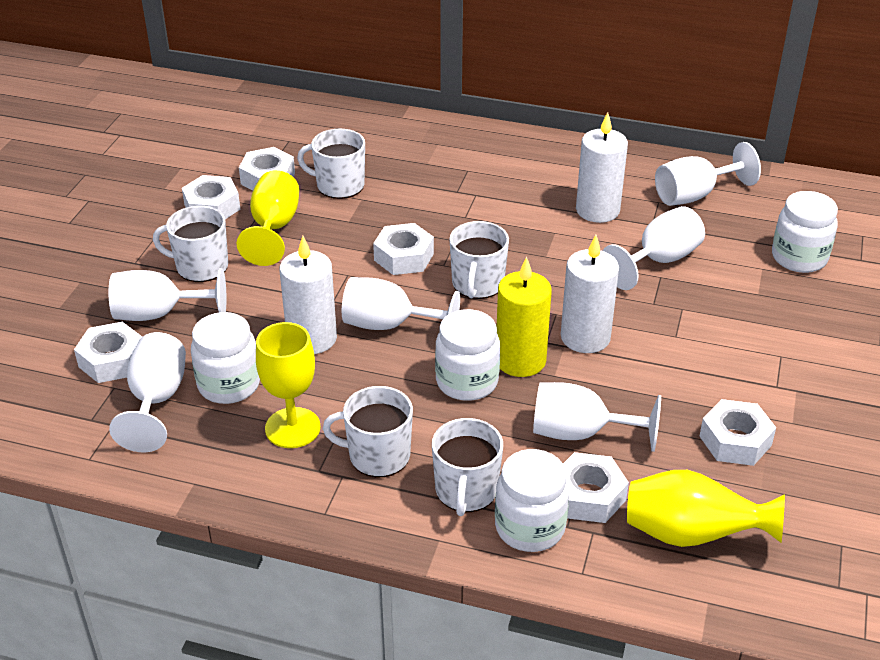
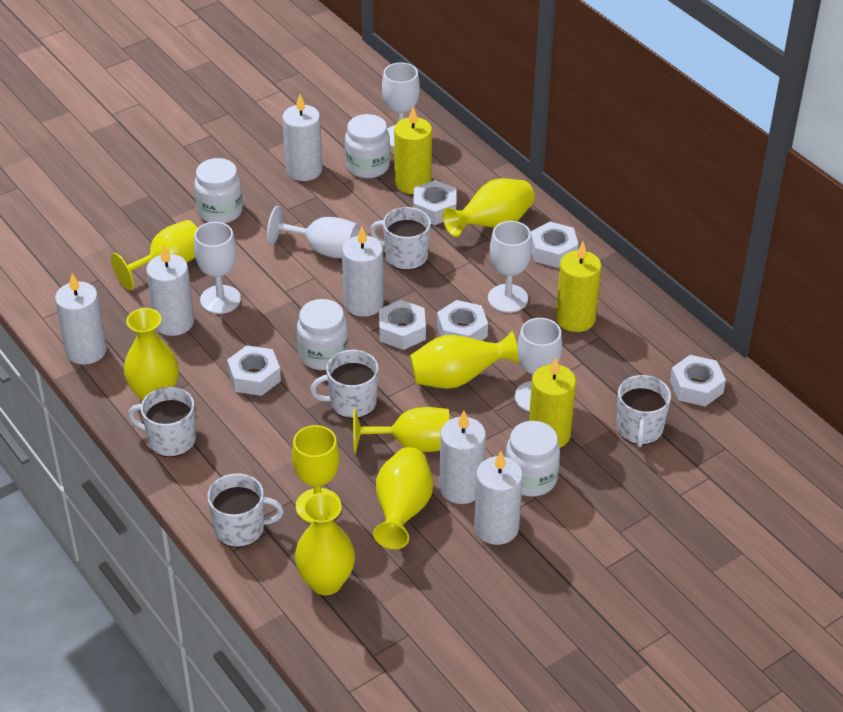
white candle: [279,236,337,354] [561,235,619,353] [576,112,628,223] = 3 -> [55,273,107,365] [146,245,194,336] [282,94,322,181] [342,227,384,317] [439,411,486,504] [474,451,523,545] = 6
white goblet: [109,268,226,321] [109,332,186,452] [342,277,460,330] [533,382,661,452] [602,206,705,290] [655,142,761,206] = 6 -> [194,222,241,314] [267,206,360,259] [382,62,420,147] [488,221,532,313] [515,318,562,412] = 5
yellow candle: [497,257,552,377] = 1 -> [394,107,432,194] [529,358,576,448] [556,242,601,332] = 3
yellow goblet: [237,170,299,266] [256,322,321,448] = 2 -> [111,220,197,290] [292,425,341,523] [353,407,449,453] = 3
yellow vase: [627,470,785,547] = 1 -> [124,308,179,401] [295,493,355,595] [373,447,433,549] [410,331,520,389] [443,178,535,237] = 5

